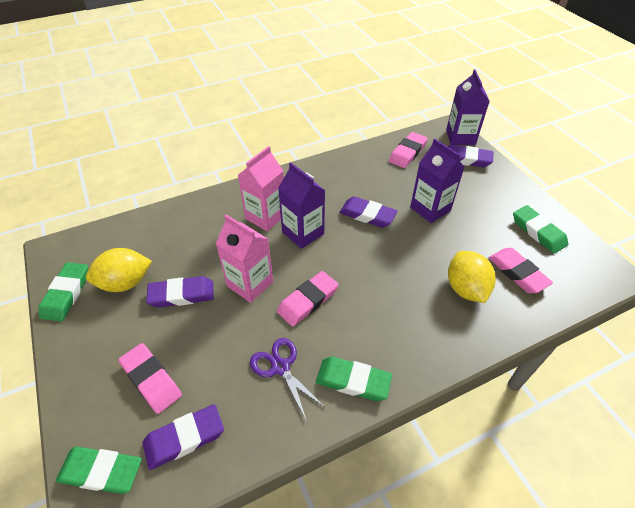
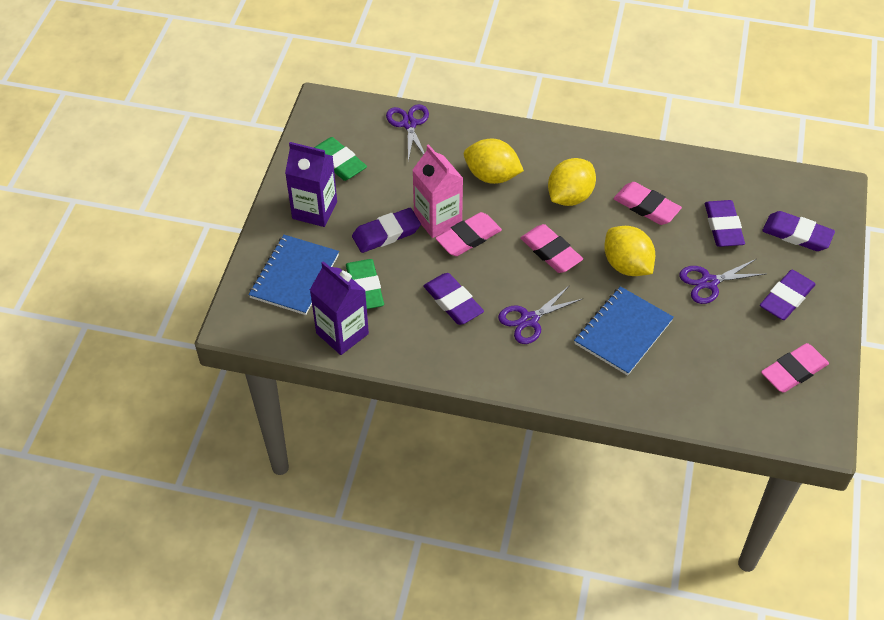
blue notebook: none = 0 -> [249,235,339,315] [574,286,674,376] = 2
green eraser: [39,262,88,321] [56,447,142,494] [316,357,392,401] [513,205,568,254] = 4 -> [314,137,367,181] [346,259,384,309] = 2
pink carton: [216,214,273,303] [238,146,284,231] = 2 -> [413,144,463,238] = 1
purple carton: [278,162,325,249] [410,139,465,223] [446,69,490,145] = 3 -> [285,142,337,227] [310,261,369,355] = 2
purple eraser: [142,404,224,470] [146,276,214,308] [339,196,397,228] [447,145,493,167] = 4 -> [352,208,421,253] [423,273,484,325] [705,200,745,247] [760,270,816,320] [762,211,835,251] = 5
purple scissors: [250,338,326,421] = 1 -> [386,104,429,161] [498,285,582,344] [679,259,765,304] = 3
yellow lemon: [86,248,152,292] [448,251,496,303] = 2 -> [464,138,524,184] [548,158,596,206] [604,226,655,276] = 3

